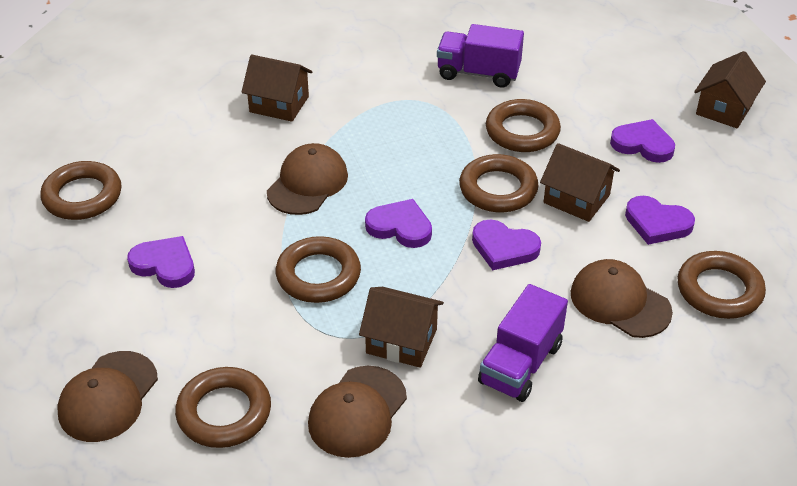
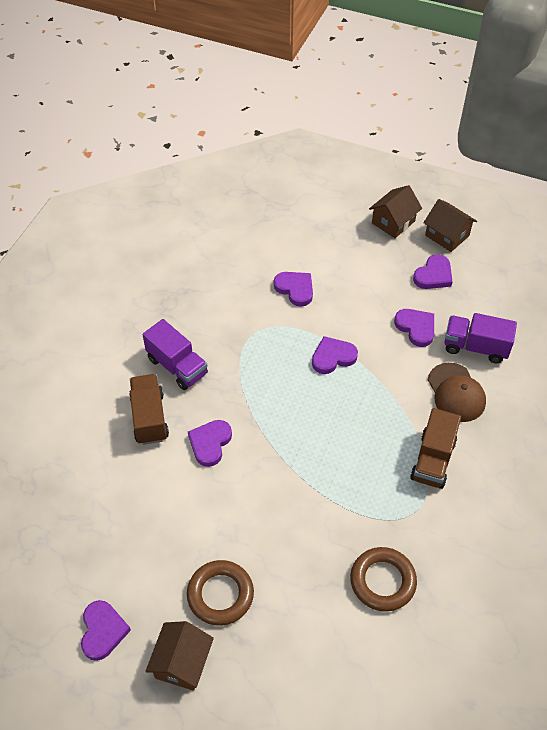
brown cap: [57,351,158,442] [267,143,348,215] [308,366,407,458] [571,259,673,338] = 4 -> [428,363,486,422] = 1
brown house: [241,55,312,122] [359,287,444,368] [540,143,620,222] [694,51,766,128] = 4 -> [145,621,214,691] [369,185,422,238] [424,199,477,252] = 3
brown ring: [40,161,121,220] [175,367,271,448] [276,236,361,303] [459,154,539,213] [486,99,561,152] [678,251,766,319] = 6 -> [187,560,254,626] [350,547,417,612] = 2
brown truck: none = 0 -> [129,374,169,445] [410,408,461,489] = 2
purple heart: [127,236,195,288] [365,199,432,248] [472,220,541,270] [610,119,675,163] [625,196,695,245] = 5 -> [81,600,131,661] [188,420,232,467] [274,272,313,307] [312,336,358,374] [394,309,434,347] [413,254,453,289] = 6

